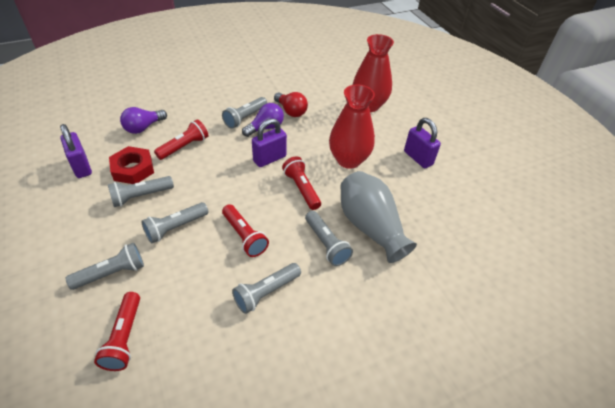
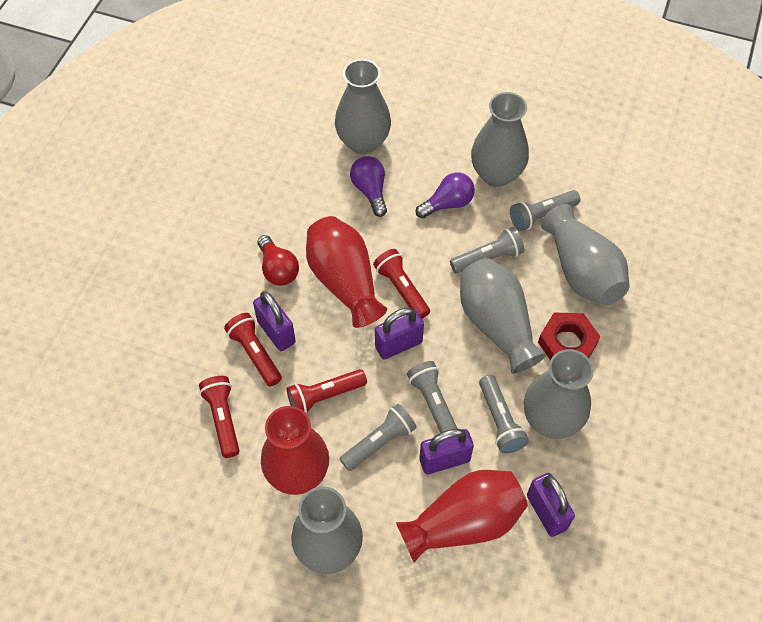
grey flashlight: [66,242,144,290] [108,176,174,207] [141,202,209,243] [222,97,267,129] [232,263,301,314] [305,211,353,266] = 6 -> [340,404,417,471] [407,361,458,433] [450,227,524,274] [479,375,529,454] [510,190,580,231] = 5
grey vase: [340,171,417,263] = 1 -> [291,486,363,574] [335,59,391,154] [460,258,547,374] [471,92,529,187] [524,349,594,439] [541,204,630,306] = 6
purple padlock: [60,124,92,178] [252,118,287,167] [404,118,441,168] = 3 -> [253,291,296,351] [375,308,424,359] [419,429,474,474] [527,473,575,537] = 4
red vase: [329,85,375,169] [352,34,394,112] = 2 -> [261,406,329,495] [306,216,387,328] [396,470,528,562] = 3

